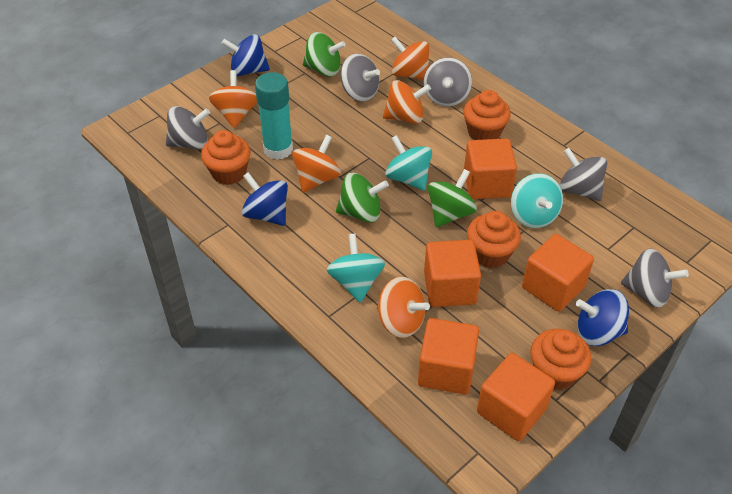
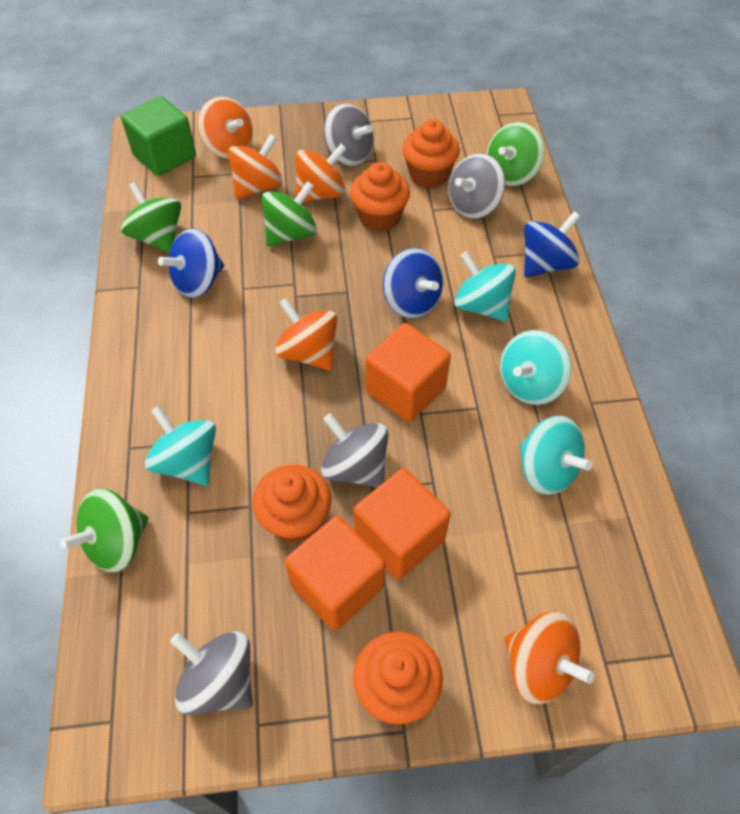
green cube: none = 0 -> [121,96,196,176] = 1
green spinning top: [303,32,346,77] [336,173,389,222] [428,169,477,227] = 3 -> [60,488,149,572] [121,182,181,253] [261,181,317,247] [486,122,544,186] = 4
grey spinning top: [166,106,210,150] [340,53,380,102] [424,57,472,107] [560,148,607,201] [621,249,689,308] = 5 -> [170,631,253,715] [321,413,388,488] [324,104,374,166] [448,153,505,219] = 4
orange cube: [418,318,479,395] [424,240,481,307] [464,138,517,199] [477,353,555,441] [522,234,594,312] = 5 -> [285,515,385,631] [354,468,450,580] [366,323,451,422] = 3
turquoise glue stick: [255,72,293,160] = 1 -> none = 0
turquoise spinning top: [327,234,385,303] [385,135,432,191] [511,173,563,228] = 3 -> [145,405,216,486] [454,251,516,322] [500,330,571,405] [519,416,592,495] = 4

